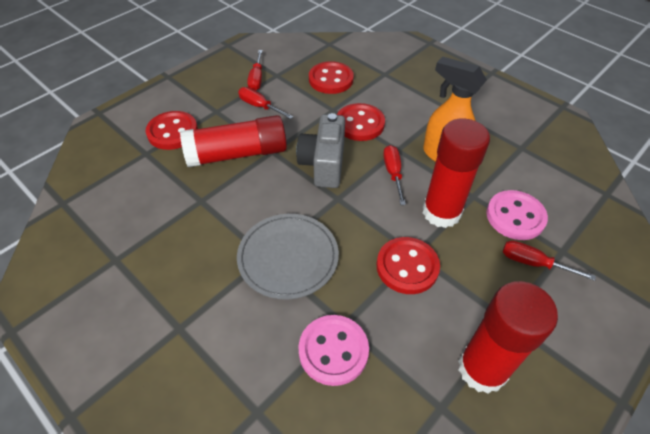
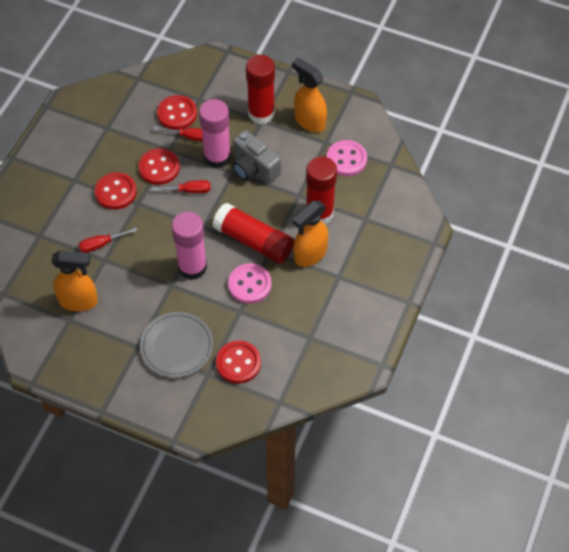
orange spray bottle: [423,57,487,162] = 1 -> [51,250,98,311] [292,58,327,132] [293,201,328,267] = 3
pink glue stick: none = 0 -> [171,212,207,280] [199,99,231,168] = 2
red screwdriver: [238,87,293,119] [247,50,263,91] [383,145,406,205] [503,241,596,281] = 4 -> [79,228,138,253] [152,180,210,193] [154,127,203,142] = 3

